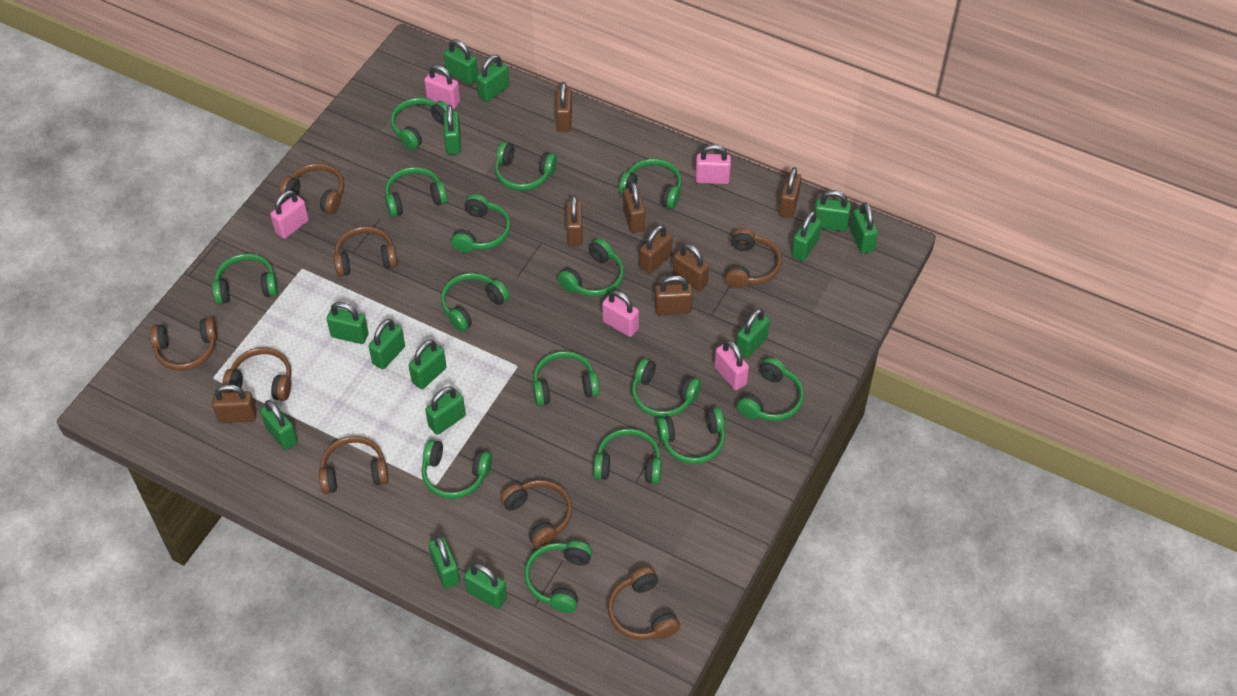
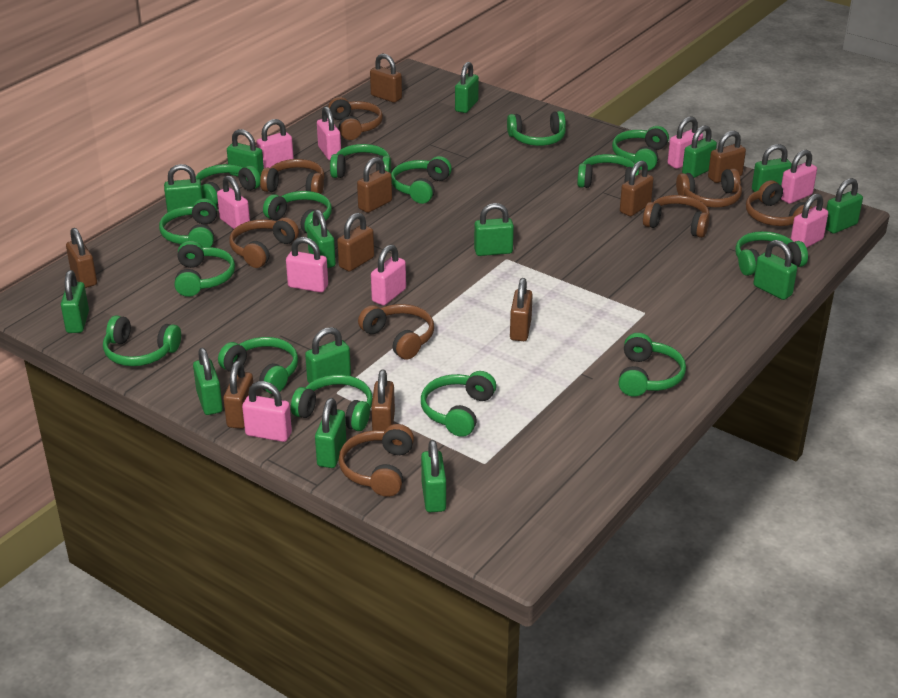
brown padlock: [212,384,257,423] [556,82,572,131] [566,195,583,246] [623,182,645,233] [640,225,673,274] [655,275,693,315] [673,244,709,291] [779,167,801,218] = 8 -> [66,228,97,288] [223,360,253,429] [337,213,374,272] [357,157,392,213] [370,54,402,103] [371,370,395,431] [510,278,533,341] [620,161,654,216] [708,131,746,183] = 9
pink padlock: [270,190,309,239] [424,65,460,109] [602,290,639,337] [695,144,731,184] [714,340,749,390] = 5 -> [217,175,250,229] [242,381,292,442] [256,119,294,168] [286,237,328,293] [317,106,341,160] [371,245,406,306] [668,116,703,169] [781,150,817,204] [791,193,828,248] = 9

